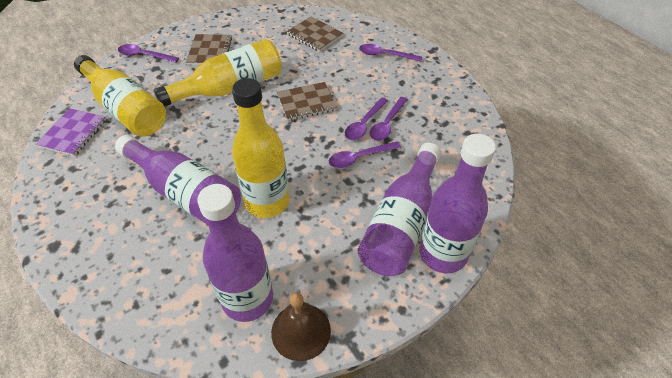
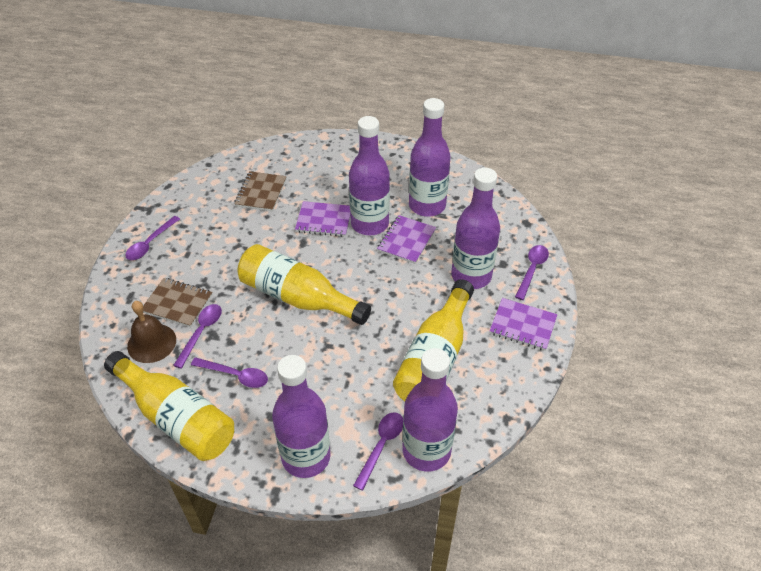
brown notebook: [186,34,232,65] [277,82,337,121] [287,16,343,52] = 3 -> [143,278,212,327] [234,171,287,212] = 2
purple bottle: [115,135,241,225] [197,184,273,322] [357,143,441,276] [419,134,496,273] = 4 -> [272,355,330,478] [349,116,390,235] [402,348,458,472] [409,98,450,217] [451,168,500,289] = 5
purple notebook: [36,108,106,156] = 1 -> [295,201,351,237] [377,215,436,264] [490,298,557,351] = 3

